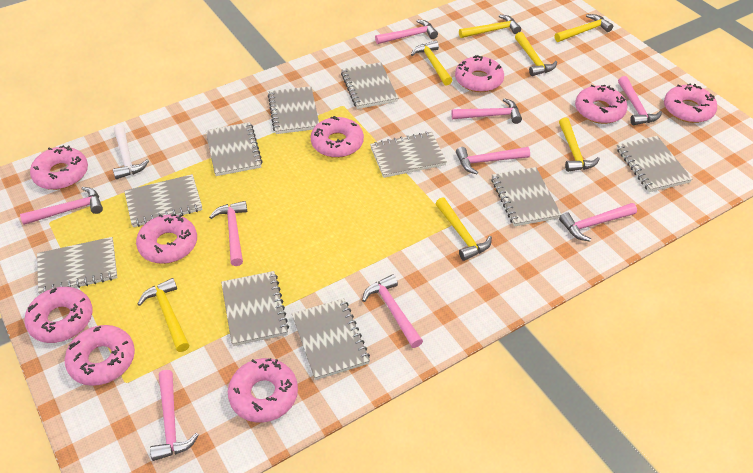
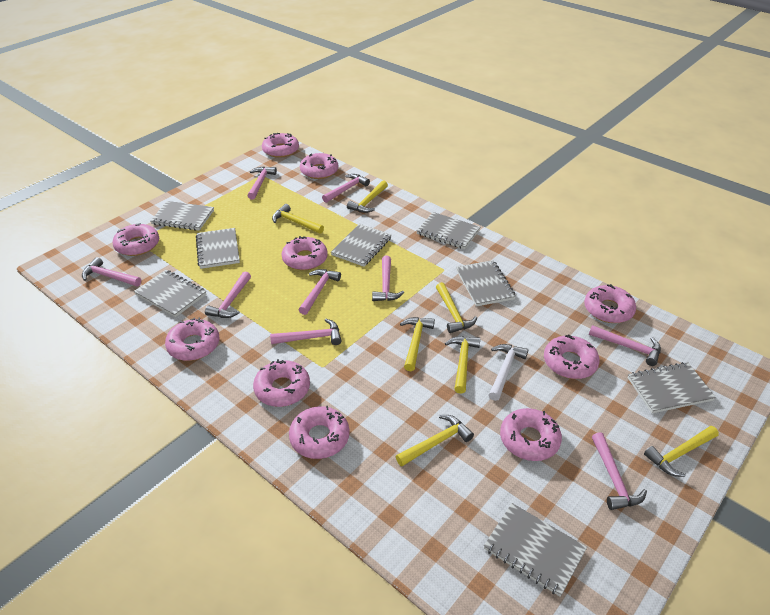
grey notebook: [37,237,117,294] [124,174,202,227] [206,122,263,176] [221,271,289,346] [268,86,319,134] [292,298,370,380] [341,62,398,109] [370,132,447,178] [491,167,562,226] [616,136,692,192] = 10 -> [134,270,206,317] [150,201,214,231] [196,228,240,269] [331,224,392,267] [417,212,480,249] [456,260,516,306] [484,503,587,597] [628,362,716,413] = 8
pink donut: [25,287,92,343] [30,145,88,190] [65,325,135,386] [136,214,197,264] [228,358,298,423] [311,116,364,158] [455,55,504,92] [575,85,627,124] [664,84,717,123] = 9 -> [112,223,159,256] [165,318,219,361] [253,359,310,407] [262,133,299,158] [281,236,328,270] [289,406,349,459] [300,153,338,179] [500,408,562,461] [544,334,600,379] [584,284,636,323] = 10

